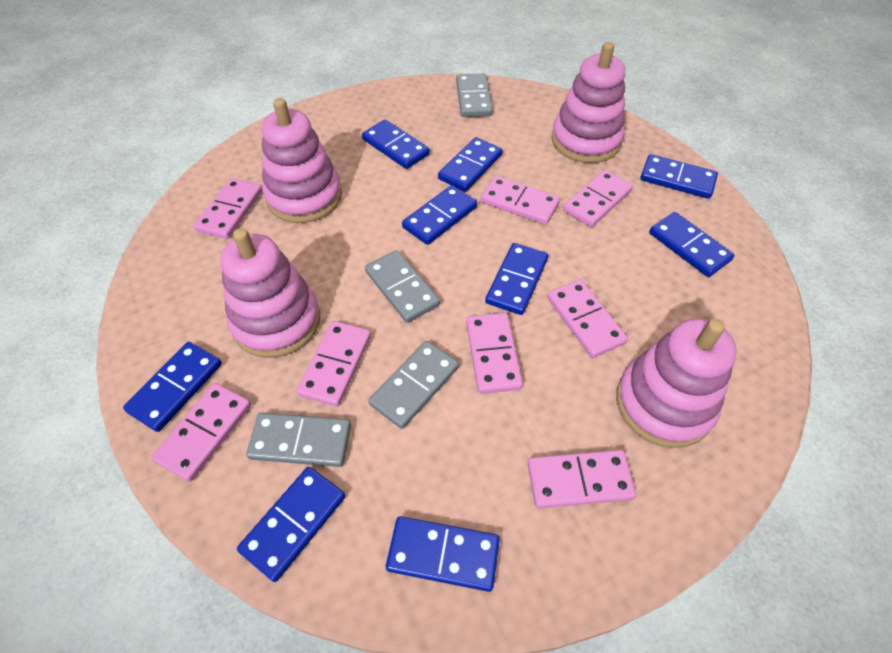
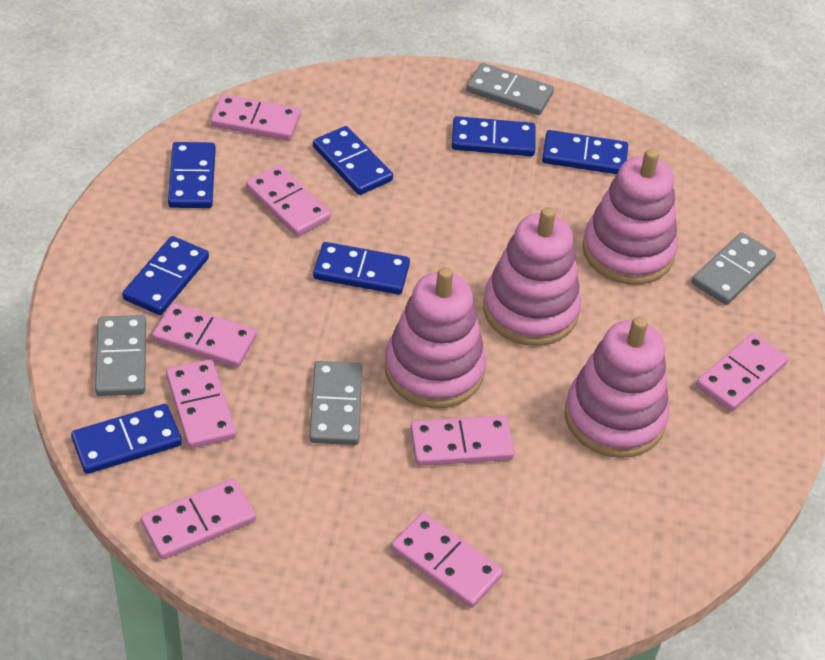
blue domino: [123,342,222,432] [237,467,345,582] [362,120,430,169] [386,516,500,592] [402,185,477,245] [438,137,503,192] [485,243,548,315] [640,154,718,199] [649,212,735,277] = 9 -> [71,404,182,474] [122,236,209,315] [168,142,216,208] [313,126,393,195] [313,242,410,295] [452,116,536,156] [542,130,628,175] = 7

